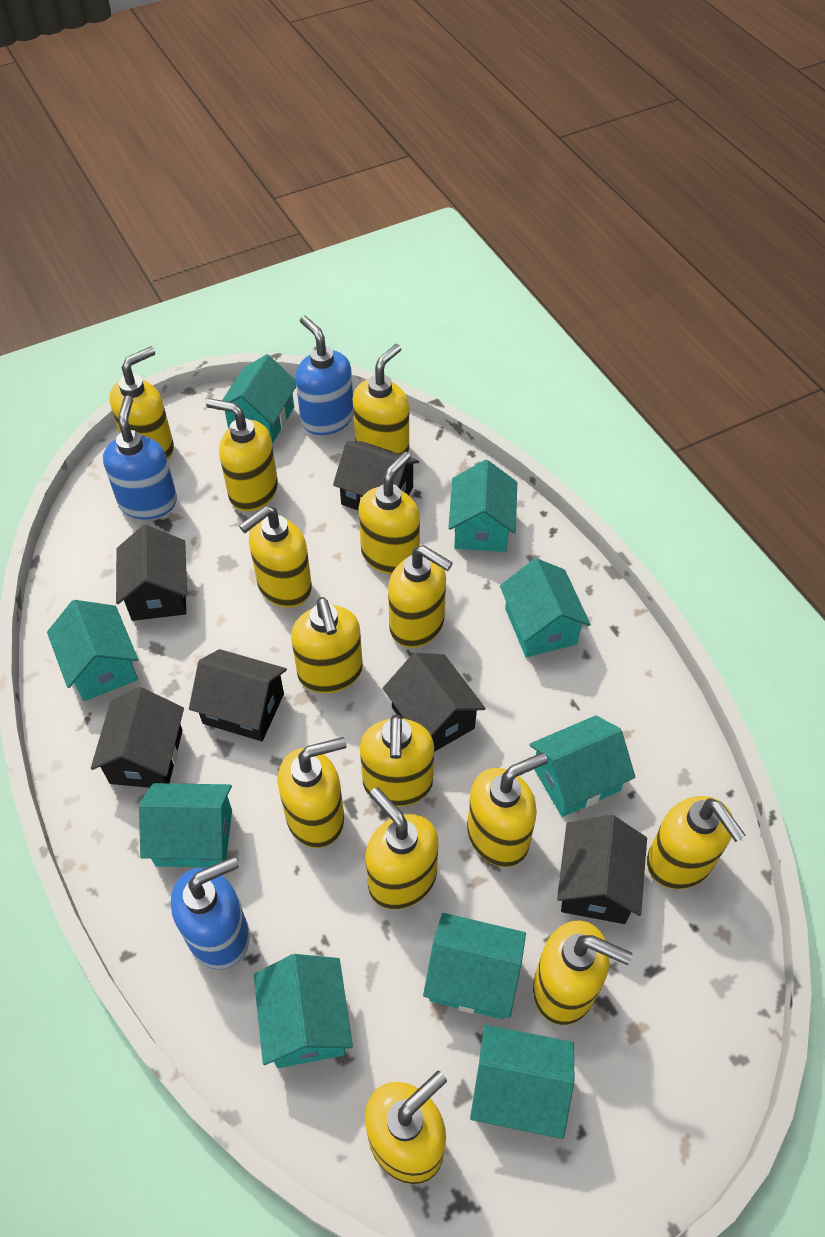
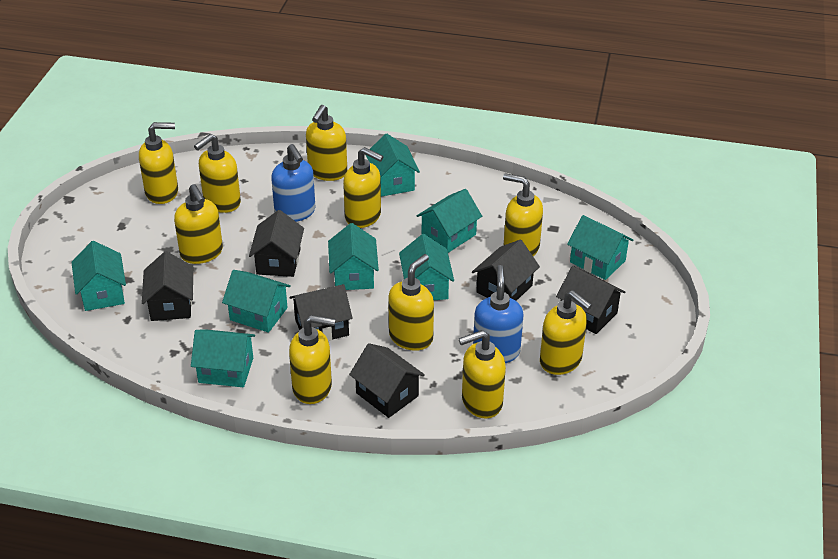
blue soap dispenser: [103,395,177,520] [171,856,250,970] [295,316,353,435] = 3 -> [271,144,315,222] [473,265,524,363] = 2
turquoise house: [47,600,138,701] [139,783,232,867] [217,354,296,444] [254,954,353,1068] [423,913,526,1019] [448,460,517,552] [470,1025,574,1139] [500,558,591,658] [529,715,635,817] = 9 -> [71,241,126,311] [191,329,255,387] [222,270,291,333] [328,223,379,290] [366,133,420,197] [399,234,454,300] [417,189,482,253] [567,215,633,280] = 8
yellow soap dispenser: [109,346,174,460] [206,398,278,511] [239,506,312,607] [278,737,347,848] [291,597,363,693] [353,344,409,454] [358,452,420,574] [360,714,434,807] [365,787,438,909] [365,1071,447,1184] [388,545,453,648] [467,753,548,867] [533,921,632,1025] [647,796,746,889] = 14 -> [139,122,178,204] [174,184,223,264] [194,134,241,213] [289,315,335,404] [306,105,347,181] [343,147,383,228] [388,254,434,351] [459,330,506,418] [503,173,543,256] [540,290,592,375] = 10

